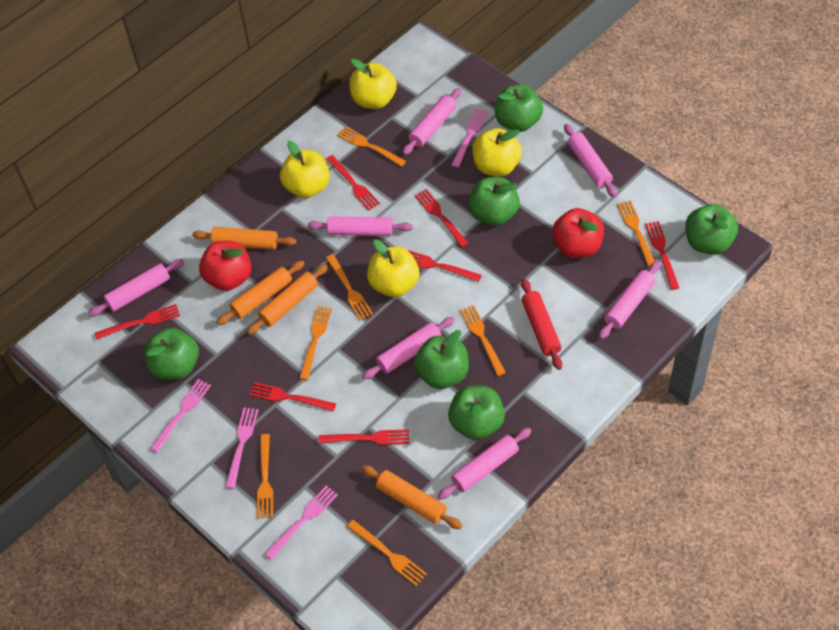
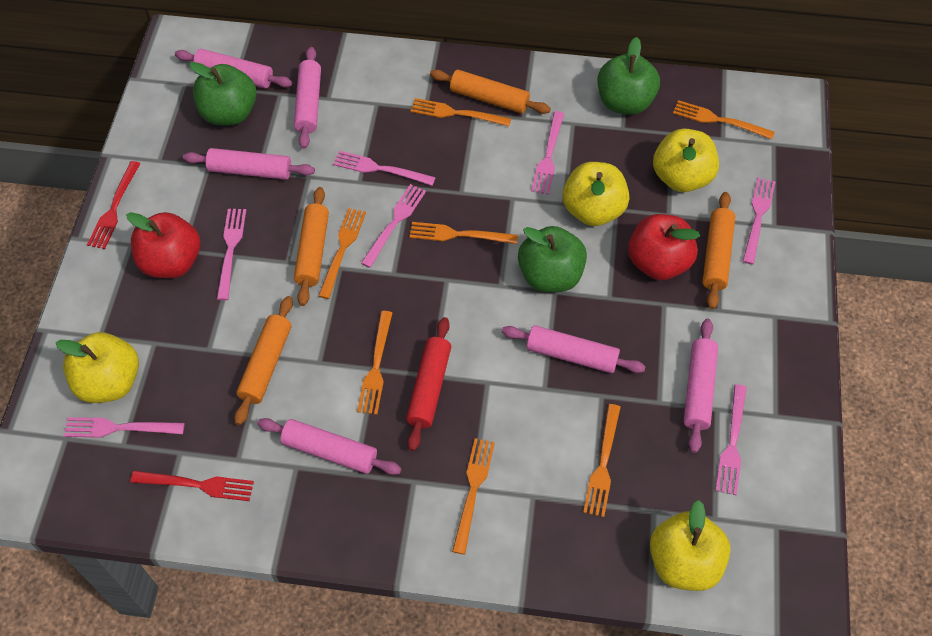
green apple: [144,328,199,380] [414,330,469,389] [448,386,505,440] [469,177,520,226] [495,84,543,132] [685,204,738,255] = 6 -> [190,62,257,126] [518,226,587,292] [598,37,660,115] = 3
pink fork: [150,379,211,453] [225,408,259,489] [265,486,338,560] [451,108,488,167] = 4 -> [64,417,184,438] [217,209,246,300] [333,151,436,186] [361,184,426,268] [531,111,564,195] [715,384,747,495] [743,177,776,265] = 7
pink rolling pin: [89,259,184,316] [307,216,413,236] [362,317,455,380] [403,88,462,155] [438,428,531,500] [564,124,617,198] [599,261,661,339] = 7 -> [175,49,292,89] [183,148,315,180] [257,418,402,475] [294,47,321,149] [502,325,646,373] [684,319,718,453] = 6
red fork: [95,304,180,340] [249,382,336,412] [318,429,409,445] [326,155,380,211] [408,250,482,282] [415,189,469,247] [645,221,679,290] = 7 -> [87,161,141,249] [130,471,254,501] = 2

